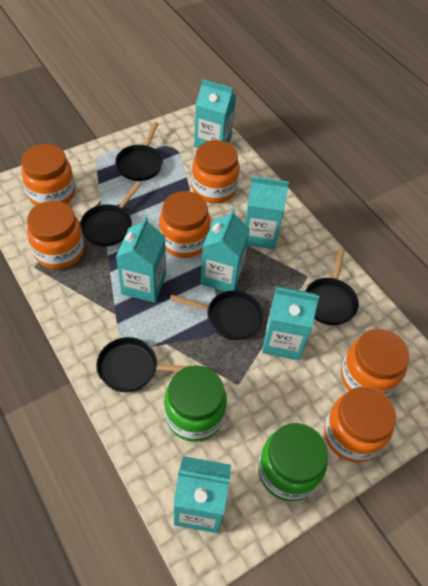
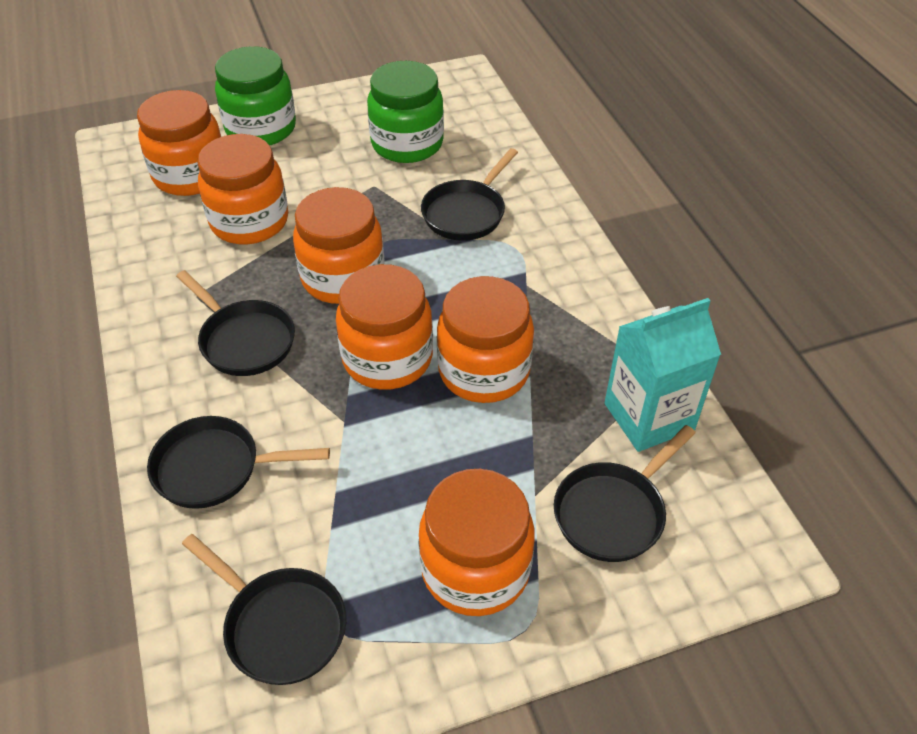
turquoise carton: [116,217,166,303] [173,456,231,533] [194,79,236,148] [200,209,250,292] [245,176,289,249] [262,286,319,360] = 6 -> [605,298,721,452] = 1

